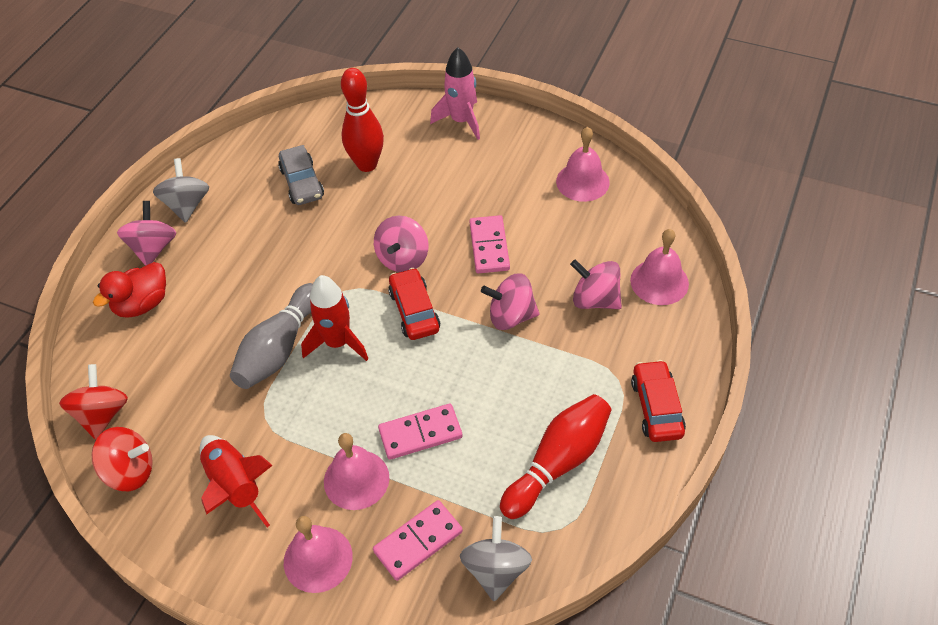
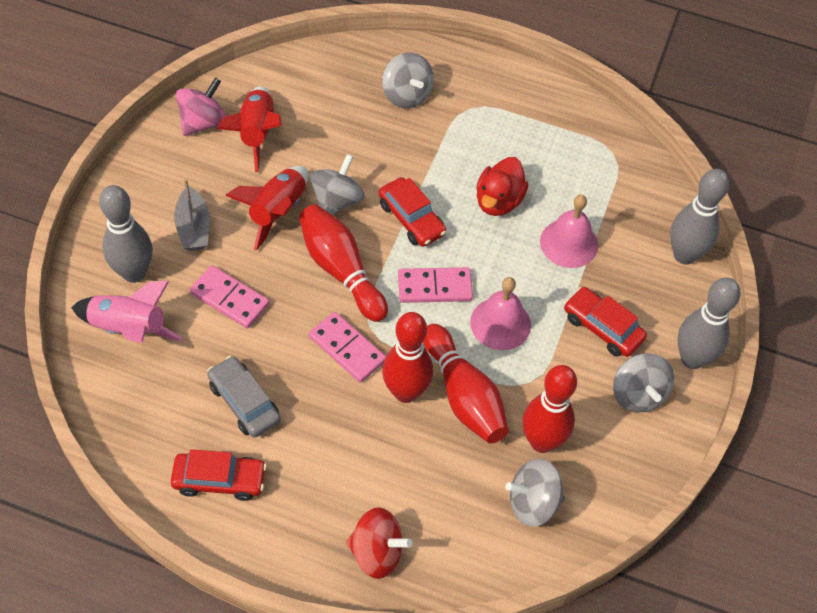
grey boat: none = 0 -> [174,178,210,251] = 1
grey bowling pin: [230,283,313,389] = 1 -> [99,185,152,283] [670,169,729,265] [677,278,740,369] = 3
grey spinning top: [153,158,209,223] [460,516,532,601] = 2 -> [310,154,364,215] [382,52,434,108] [506,459,565,527] [613,353,674,413] = 4
pink bell: [284,516,353,593] [324,433,389,510] [556,127,610,202] [630,229,689,305] = 4 -> [470,277,531,350] [540,195,598,268] = 2
pink spinning top: [117,201,176,266] [374,216,429,272] [481,273,539,330] [570,259,622,309] = 4 -> [176,78,226,136] = 1
red bowling pin: [341,68,384,172] [500,394,611,519] = 2 -> [299,204,388,322] [382,312,433,403] [423,324,509,444] [522,365,577,453] = 4
red car: [388,268,440,340] [631,360,686,442] = 2 -> [171,449,267,501] [379,177,446,247] [564,287,647,357] = 3
red spinning top: [59,364,128,439] [92,427,153,491] = 2 -> [346,507,412,579] = 1

